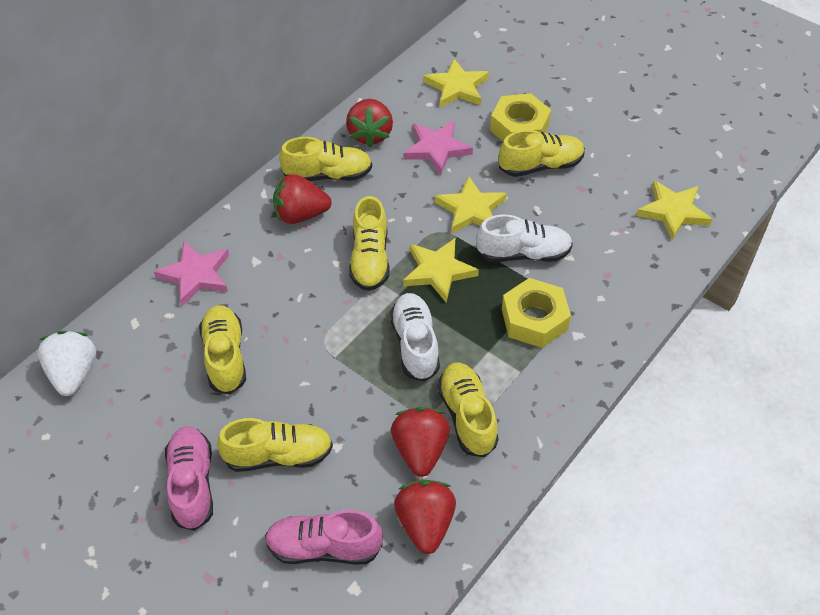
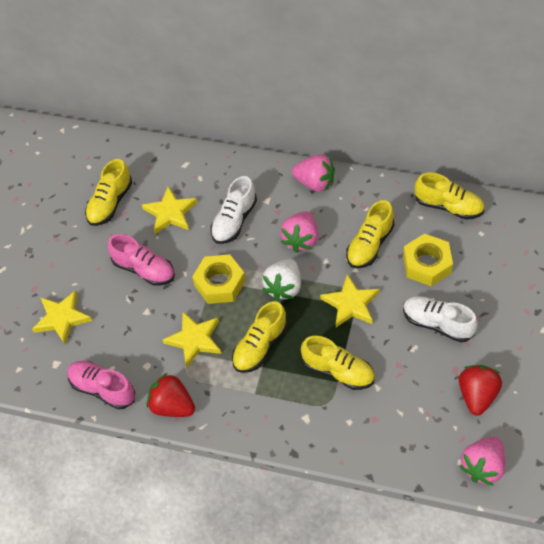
pink star: [154,241,229,306] [404,121,473,175] = 2 -> none = 0
pink strawberry: none = 0 -> [280,211,318,253] [292,154,335,192] [459,437,505,486] = 3
red strawberry: [273,174,332,224] [346,99,393,147] [391,407,450,477] [394,480,456,554] = 4 -> [147,373,195,417] [459,365,502,415] = 2
yellow shoe: [199,305,246,394] [217,418,333,472] [279,137,372,181] [349,196,390,291] [438,362,499,457] [499,130,585,177] = 6 -> [85,159,132,226] [232,301,287,373] [301,336,375,390] [346,200,395,268] [415,173,484,220] = 5

